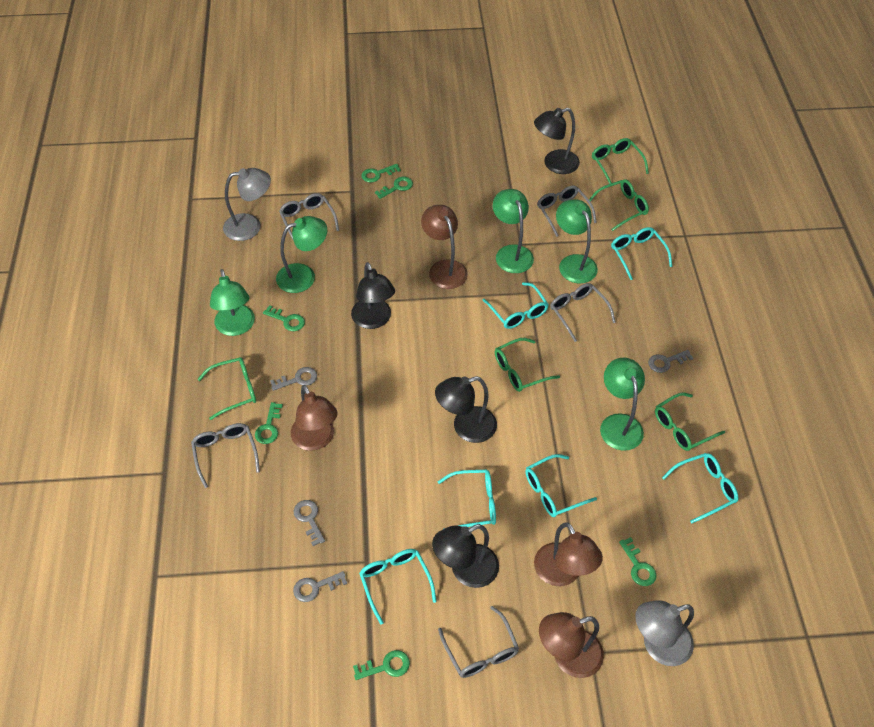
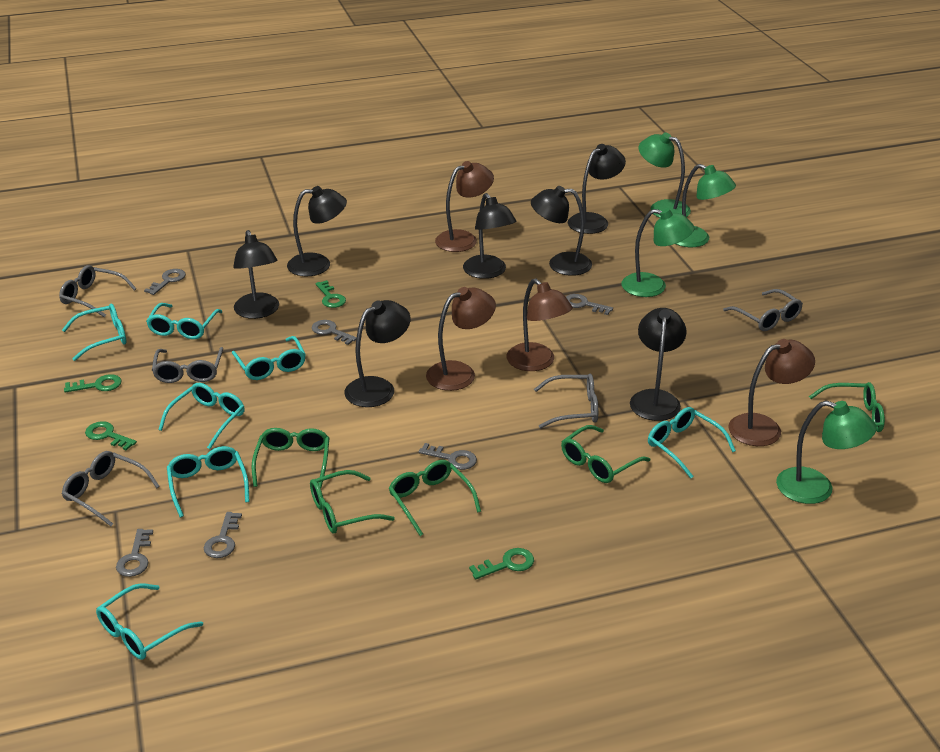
black lamp: [351,262,395,329] [432,524,499,588] [435,376,497,443] [534,108,580,174] = 4 -> [233,230,279,319] [287,186,347,276] [345,300,411,407] [463,193,516,279] [531,186,592,276] [568,144,626,234] [630,308,687,421] = 7
green key: [255,402,283,444] [263,305,305,331] [353,650,410,680] [361,164,401,183] [375,177,413,199] [619,537,656,586] = 6 -> [64,374,122,393] [85,421,137,450] [315,280,346,308] [469,548,534,579] = 4
green lamp: [210,269,255,336] [276,216,327,293] [493,189,534,273] [556,199,598,283] [600,358,645,451] = 5 -> [622,208,694,297] [639,132,691,218] [676,164,736,247] [776,401,877,504] = 4
grey key: [270,367,317,391] [293,571,347,602] [294,500,325,546] [648,350,693,373] = 4 -> [116,529,153,577] [144,269,186,295] [204,512,242,558] [312,320,357,345] [419,443,477,470] [566,294,613,315] = 6
grey lamp: [223,168,271,241] [635,600,694,666] = 2 -> none = 0
turquoise glasses: [359,549,437,625] [438,470,496,529] [482,282,549,329] [525,454,597,517] [611,227,672,280] [662,453,738,523] = 6 -> [62,303,127,361] [96,583,203,660] [146,303,222,339] [158,383,245,449] [167,446,250,517] [232,336,306,380] [648,407,736,479] = 7

